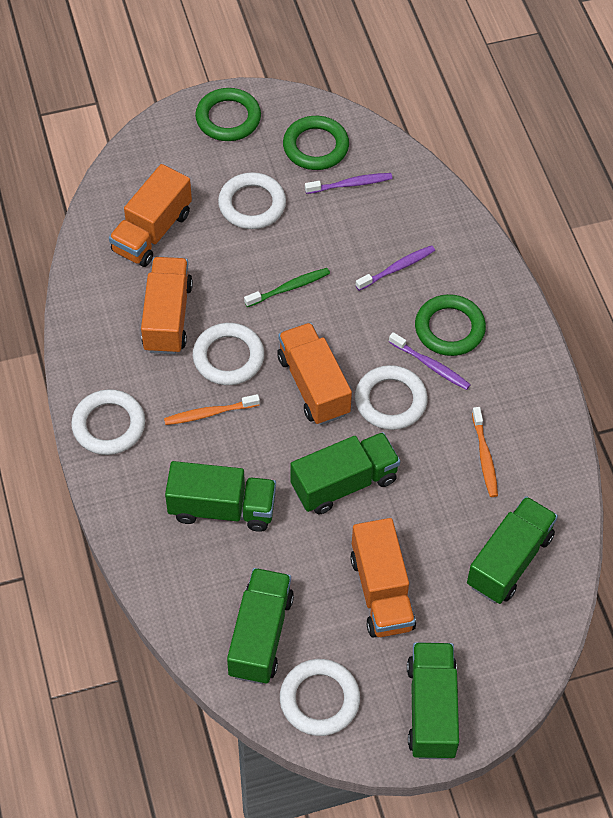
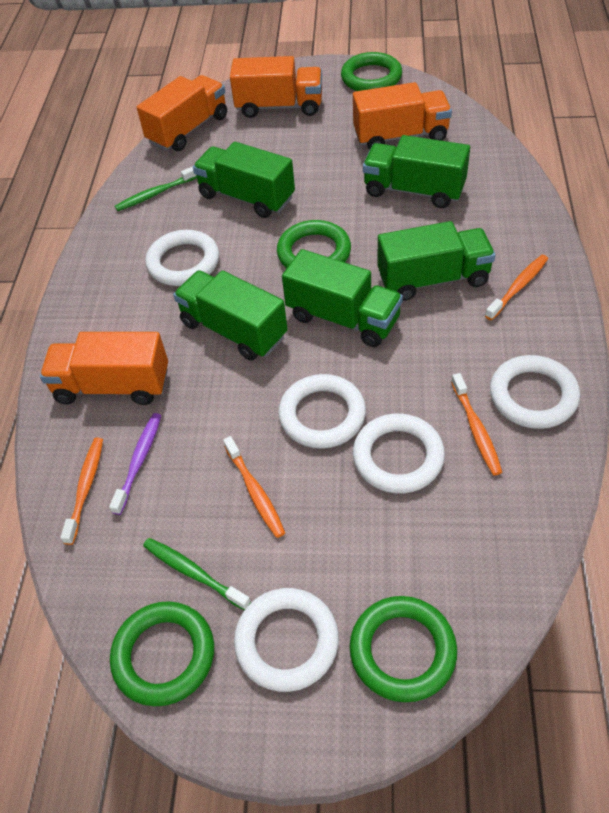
green ring: [195,88,261,141] [283,116,349,170] [415,294,486,356] = 3 -> [110,601,214,706] [277,220,351,268] [341,52,402,91] [350,596,457,702] = 4
green toothbrush: [244,268,330,307] = 1 -> [115,166,197,211] [143,538,251,610] = 2
orange toothbrush: [164,394,260,425] [472,407,498,497] = 2 -> [60,438,103,545] [223,436,285,538] [451,373,502,475] [485,255,548,320] = 4
purple toothbrush: [305,173,393,194] [355,245,435,291] [389,332,471,390] = 3 -> [109,413,161,515] = 1

